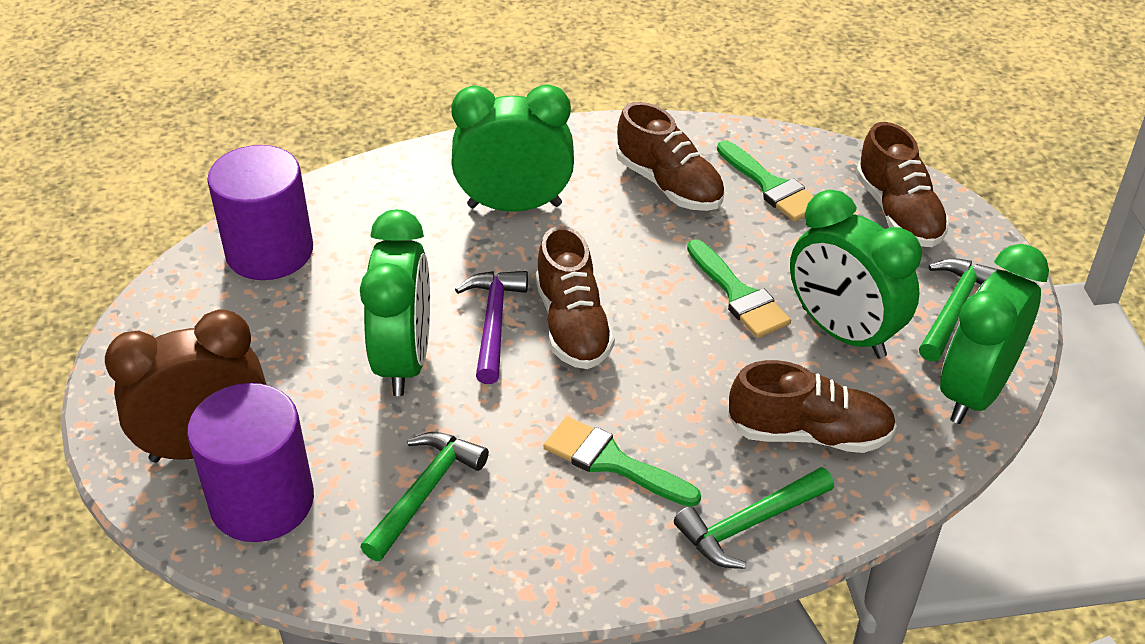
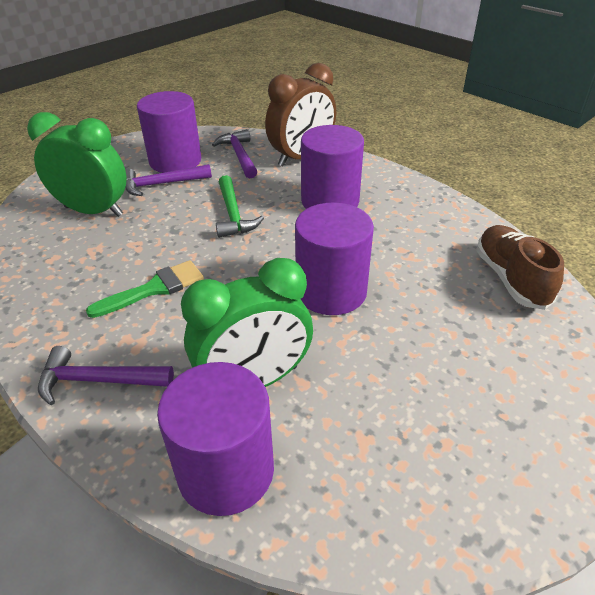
brown shoe: [536,226,615,369] [616,102,725,211] [728,360,897,453] [856,122,950,247] = 4 -> [476,225,564,310] = 1
green brush: [543,416,701,507] [687,239,791,338] [717,140,814,222] = 3 -> [86,260,204,318] = 1
green clock: [360,209,430,396] [451,84,574,212] [790,190,922,358] [940,244,1049,424] = 4 -> [27,112,127,217] [181,258,313,387] = 2
green hammer: [360,432,489,561] [674,467,834,569] [919,258,1000,362] = 3 -> [216,175,264,238] = 1
purple cylinder: [187,383,314,542] [207,145,313,280] = 2 -> [137,91,201,173] [157,362,274,516] [295,203,374,315] [301,125,364,209] = 4
purple hammer: [455,271,528,384] = 1 -> [38,346,174,405] [125,164,212,196] [212,129,257,179] = 3

